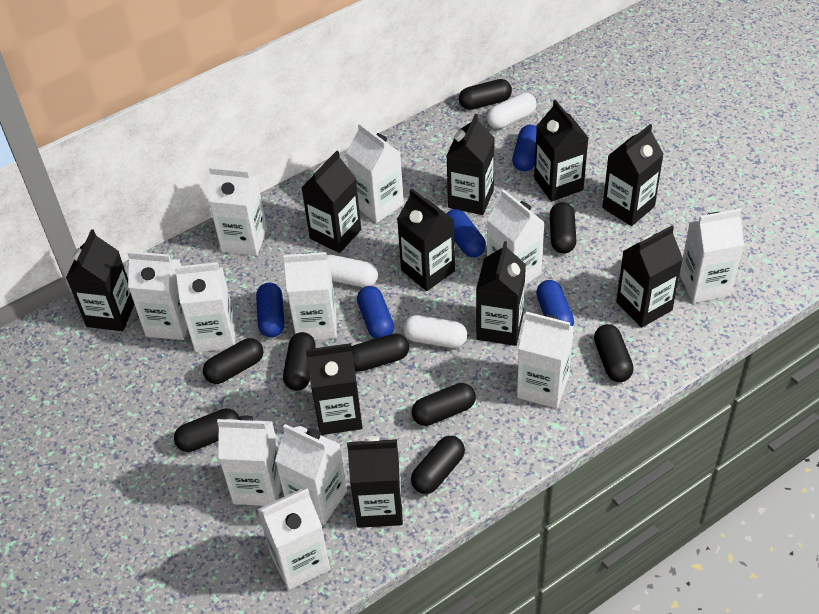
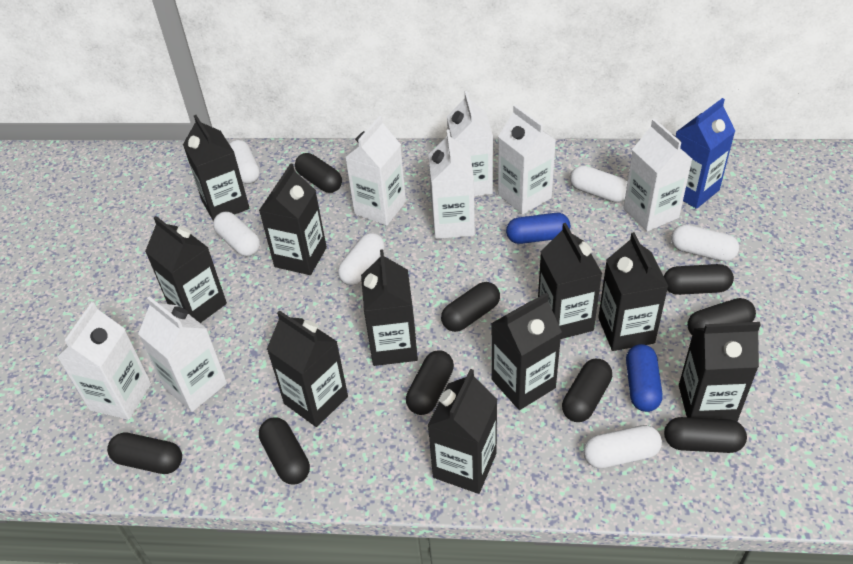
blue capsule: [256,283,284,338] [357,286,394,339] [446,209,486,257] [512,125,537,171] [536,280,574,326] = 5 -> [506,213,570,244] [626,344,663,412] = 2
blue carton: none = 0 -> [676,98,735,209] = 1
white capsule: [327,255,378,287] [403,315,467,348] [487,93,537,129] = 3 -> [213,212,260,256] [229,140,260,184] [338,233,385,285] [570,165,627,202] [583,425,662,468] [671,225,739,261] = 6
white carton: [127,251,188,340] [175,262,235,352] [209,167,267,256] [217,416,281,506] [258,488,330,590] [275,424,347,525] [283,252,337,340] [346,123,404,223] [487,189,545,285] [517,311,574,408] [680,208,744,303] = 11 -> [57,302,151,420] [138,296,227,412] [345,116,406,226] [428,129,475,239] [447,91,493,196] [498,105,556,215] [624,119,692,232] = 7

